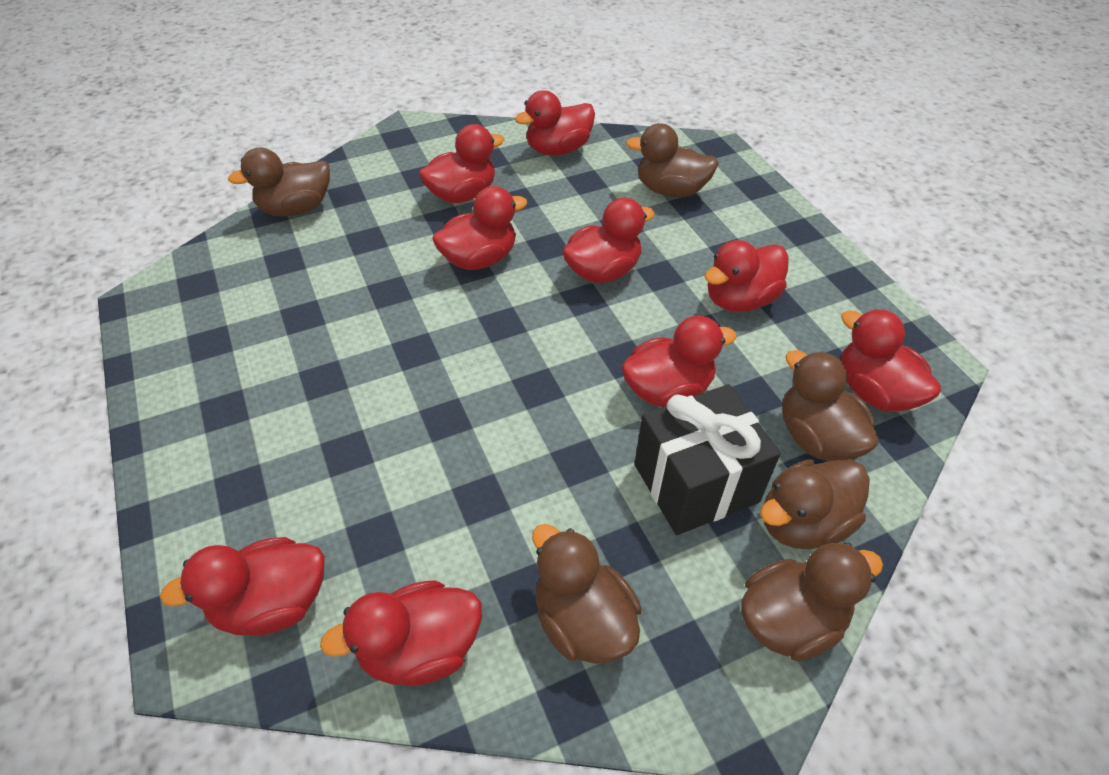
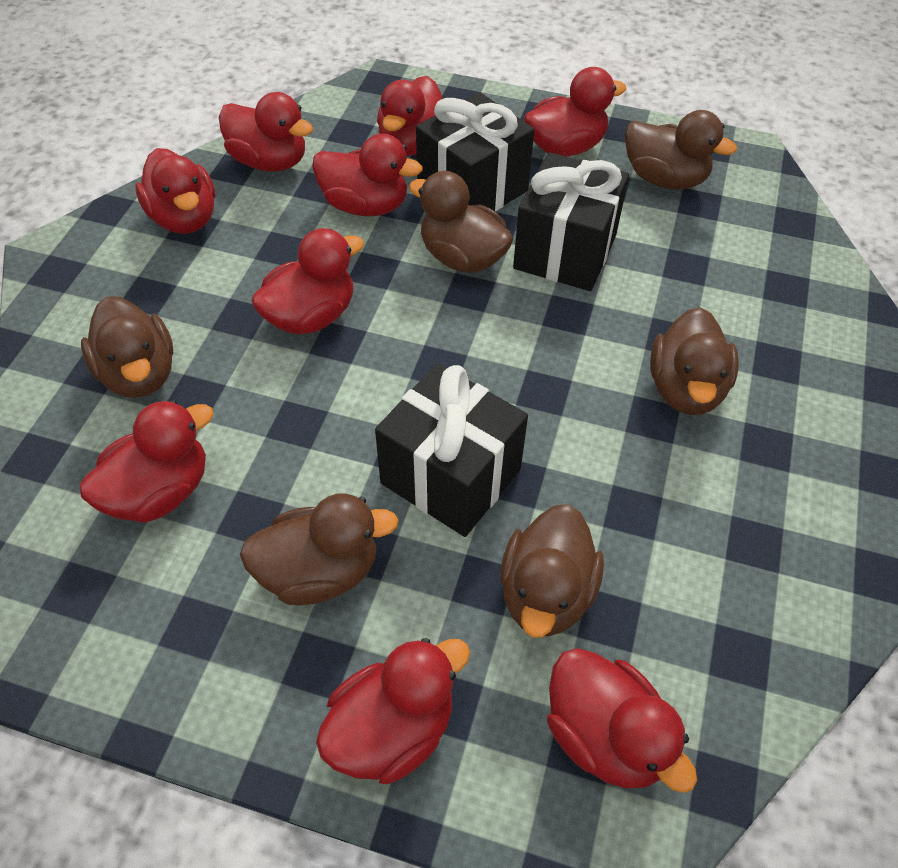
black gift: [635,384,781,535] = 1 -> [375,363,528,537] [416,92,534,211] [513,152,629,291] = 3

